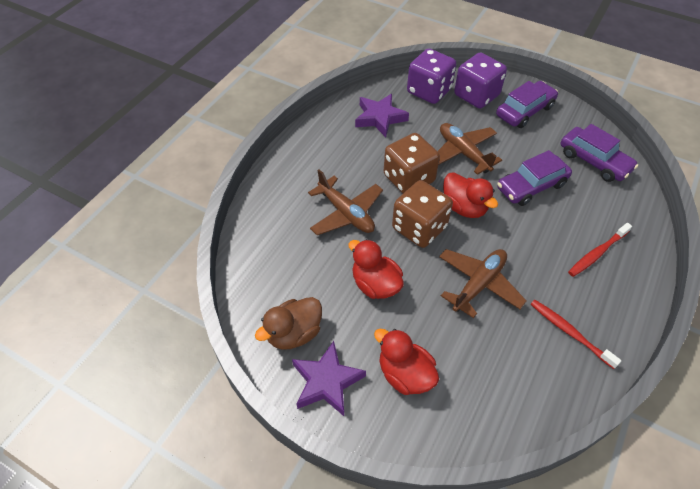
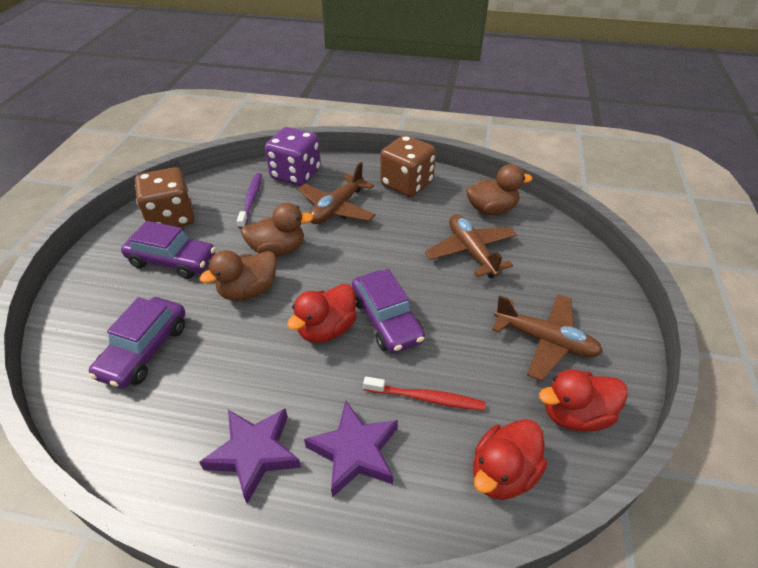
brown duck: [255,297,322,350] = 1 -> [200,250,277,301] [241,203,313,257] [466,164,533,215] = 3
purple dice: [407,48,456,104] [454,52,507,109] = 2 -> [265,127,321,186] = 1
purple toothbrush: none = 0 -> [237,173,262,229] = 1
red toothbrush: [531,300,621,369] [568,223,632,277] = 2 -> [363,377,485,411] = 1

